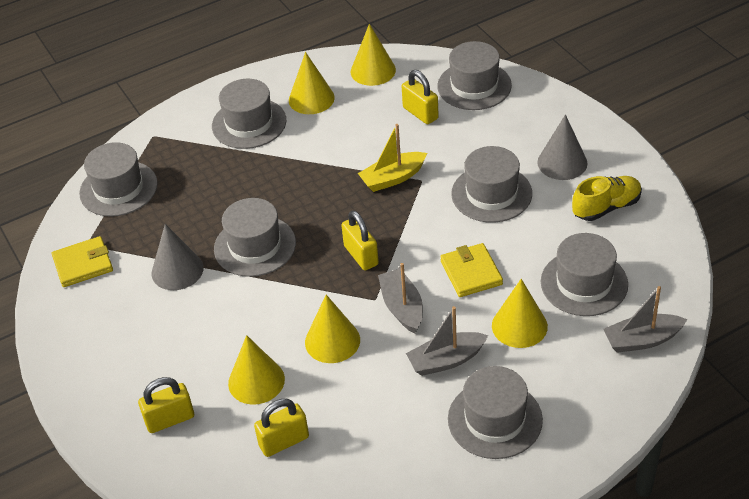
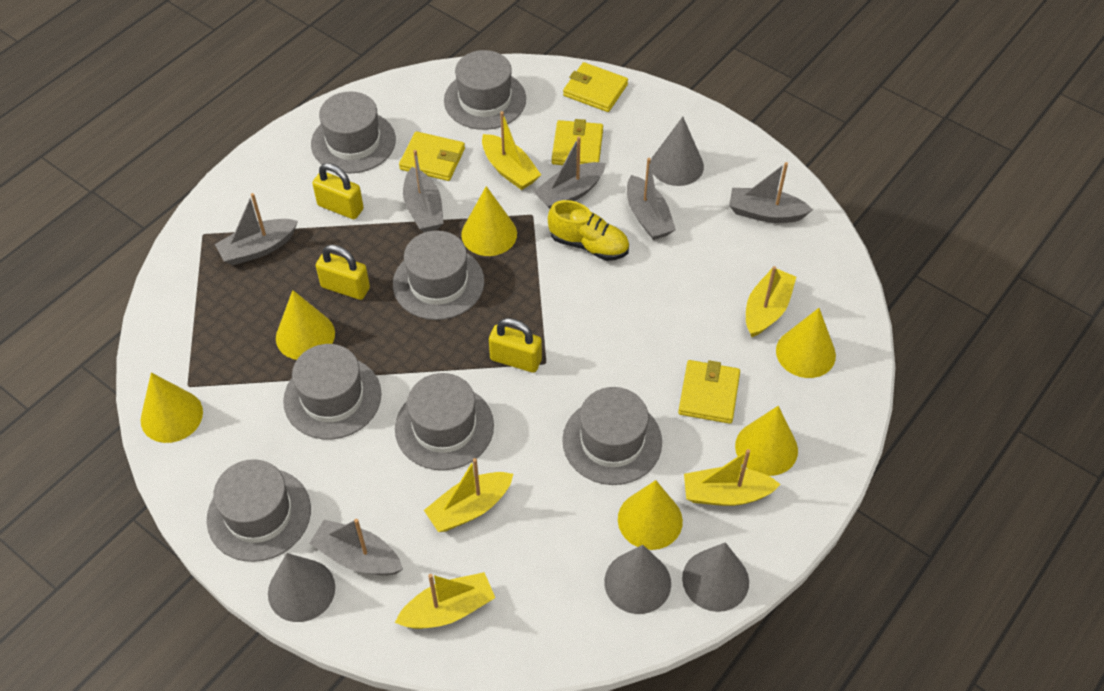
grey boat: [378,263,423,333] [406,306,488,376] [603,286,687,353] = 3 -> [215,193,298,265] [309,519,403,576] [403,150,444,232] [533,136,606,209] [627,158,676,240] [729,162,813,223] = 6
grey cone: [152,224,204,290] [537,114,588,180] = 2 -> [268,553,335,622] [604,545,671,614] [650,117,704,186] [682,542,749,612] = 4
yellow boat: [358,124,427,192] = 1 -> [395,572,495,629] [424,458,513,532] [482,111,541,190] [684,449,781,506] [746,266,796,337] = 5
yellow cone: [228,335,285,405] [289,52,335,114] [305,295,360,363] [351,24,396,86] [492,279,548,348] = 5 -> [140,373,203,443] [276,290,335,360] [461,186,517,256] [618,480,683,550] [735,406,798,476] [776,308,836,378] = 6
yellow padlock: [138,377,194,433] [254,399,309,457] [341,210,379,270] [402,70,439,124] = 4 -> [312,163,364,219] [316,245,370,300] [489,318,542,373] = 3
yellow wallet: [52,236,113,287] [440,243,503,297] = 2 -> [399,131,465,181] [552,119,603,165] [563,62,628,112] [678,360,740,424] = 4

